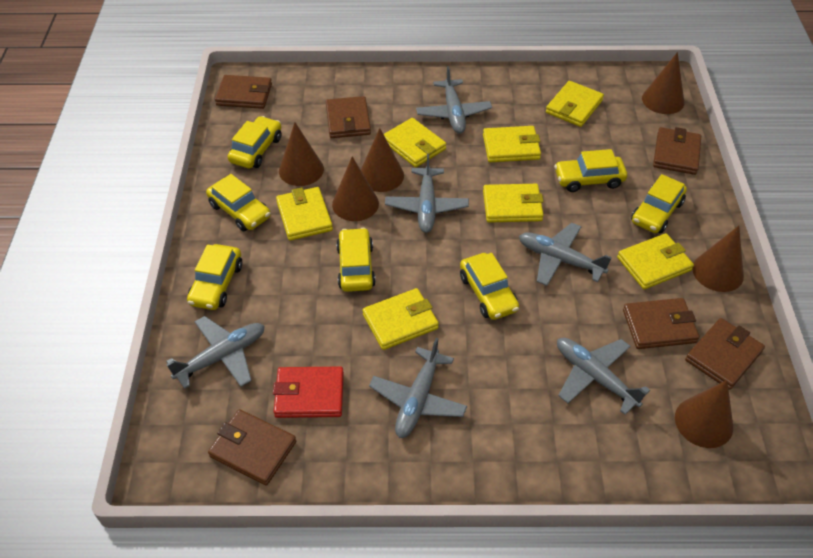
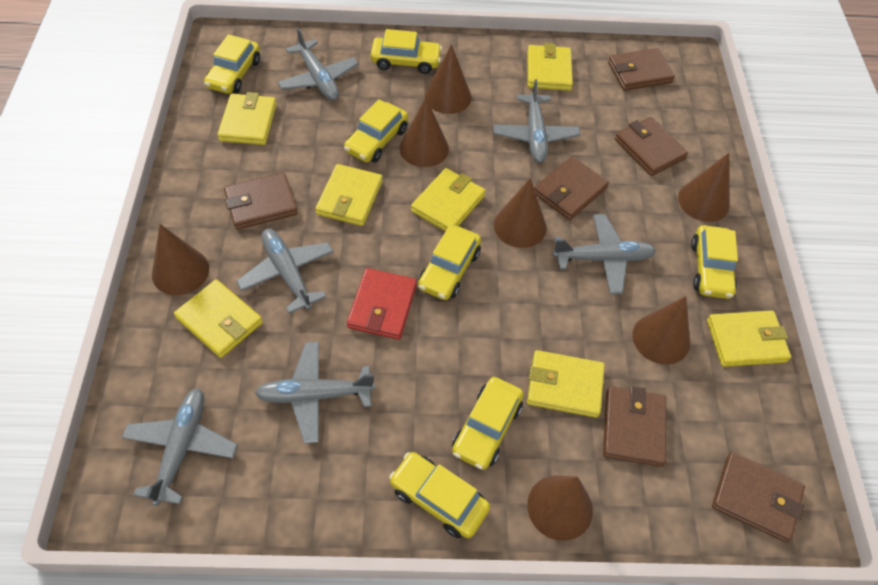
brown cone: [279,122,324,186] [332,157,379,221] [361,128,404,192] [642,52,685,114] [675,380,733,448] [692,226,744,292] = 6 -> [152,224,209,295] [399,97,449,167] [425,44,472,114] [494,178,547,248] [527,475,593,541] [632,296,690,365] [678,153,729,222] = 7

